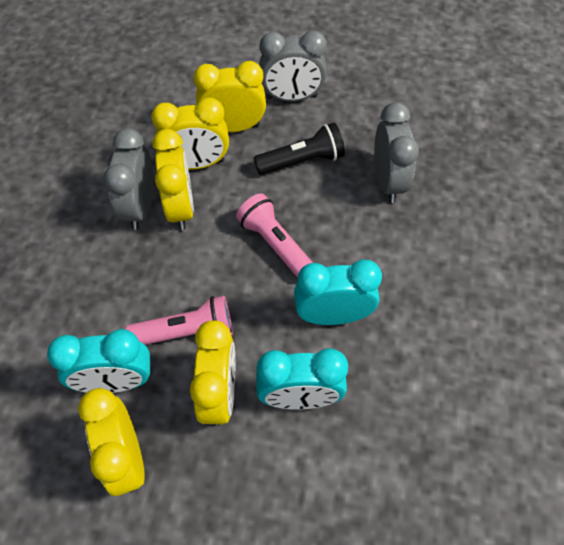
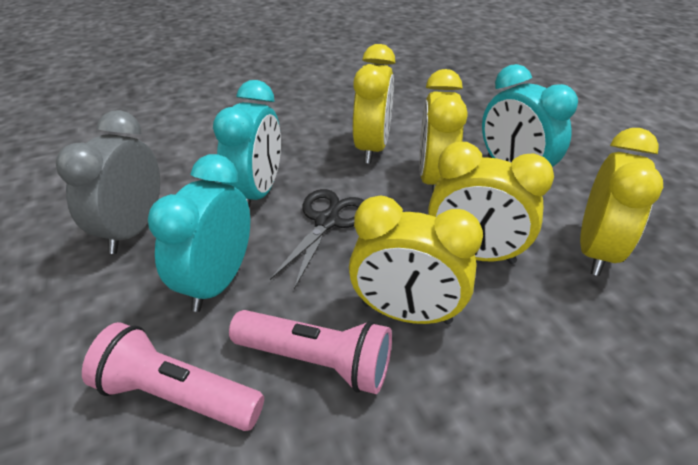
black flashlight: [254,123,345,175] = 1 -> none = 0
black scissors: none = 0 -> [270,189,364,289] = 1
grey clock: [104,128,153,230] [259,30,327,102] [374,102,419,203] = 3 -> [56,110,160,254] = 1

